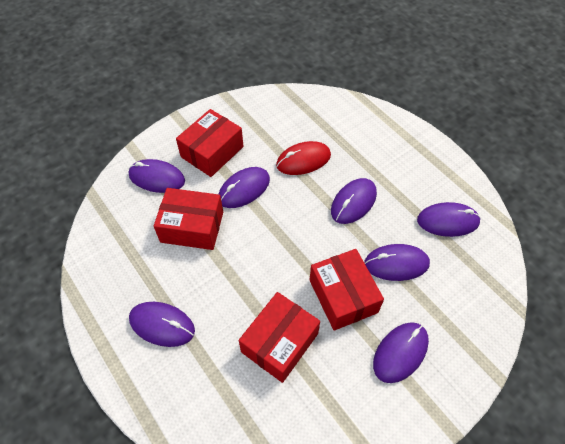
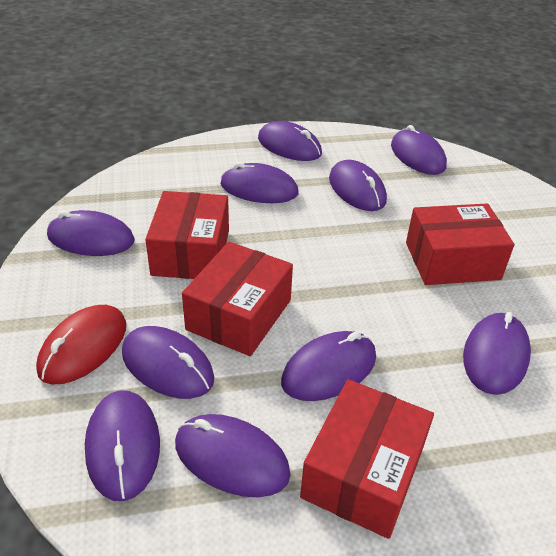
purple mouse: [129,159,185,193] [129,302,195,347] [219,167,270,208] [331,178,377,224] [364,244,430,281] [373,322,429,383] [417,202,481,237] = 7 -> [47,210,135,256] [85,390,160,501] [122,326,214,399] [175,414,291,497] [220,162,299,203] [258,121,322,161] [281,331,376,401] [329,160,387,211] [391,125,447,175] [463,312,531,395] = 10

